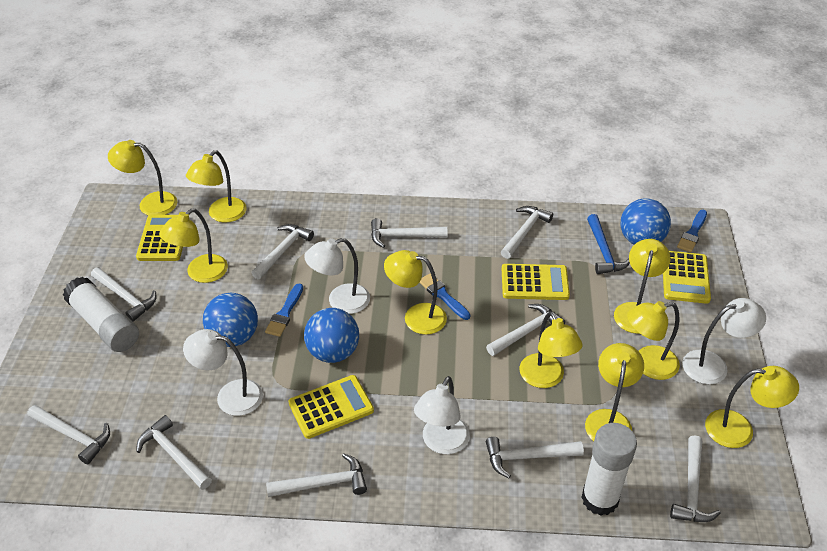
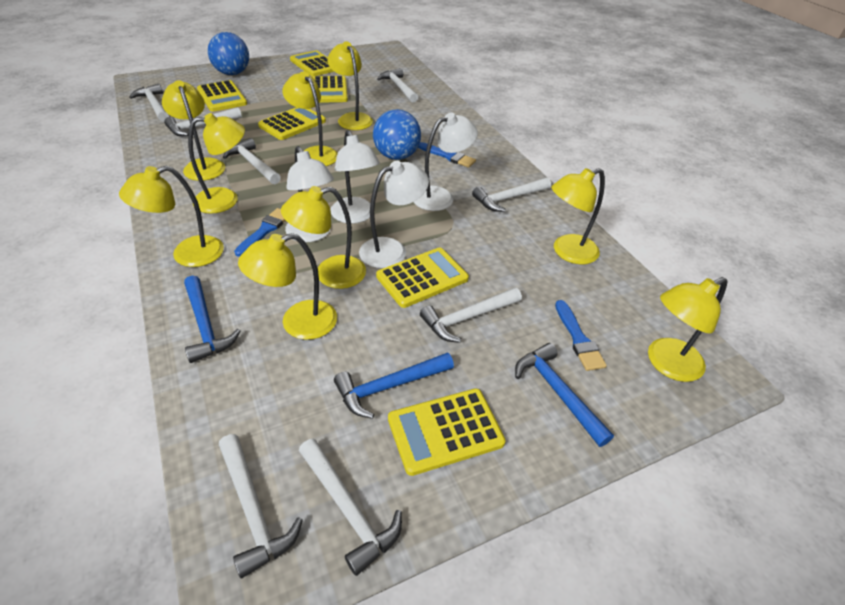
blue ball: [203,293,258,347] [304,308,359,363] [620,198,671,245] = 3 -> [208,32,249,75] [373,109,421,160] = 2
blue hammer: [587,214,630,274] = 1 -> [184,275,241,363] [334,353,454,419] [515,343,614,447] = 3
white glue stick: [63,277,139,352] [581,423,637,516] = 2 -> none = 0
white hammer: [27,405,110,464] [91,267,156,322] [136,415,212,490] [251,224,314,279] [266,453,367,497] [371,218,447,248] [486,304,565,356] [486,437,584,478] [501,206,553,259] [670,435,721,522] = 10 -> [129,84,169,122] [164,107,242,136] [219,434,303,578] [223,138,281,184] [299,438,402,576] [377,68,418,103] [420,288,522,343] [472,177,551,212] = 8
yellow calculator: [136,215,190,261] [288,375,374,439] [502,264,570,300] [663,251,711,304] = 4 -> [197,80,247,112] [258,107,326,140] [290,50,334,77] [312,76,348,103] [376,247,469,308] [388,388,506,476] = 6

